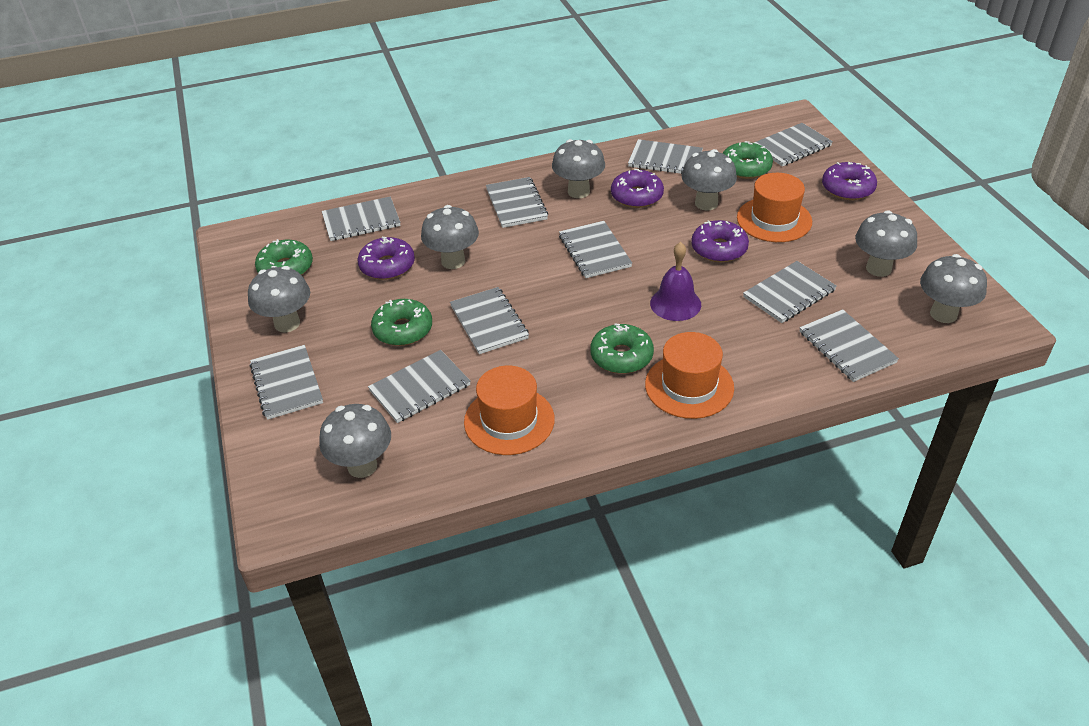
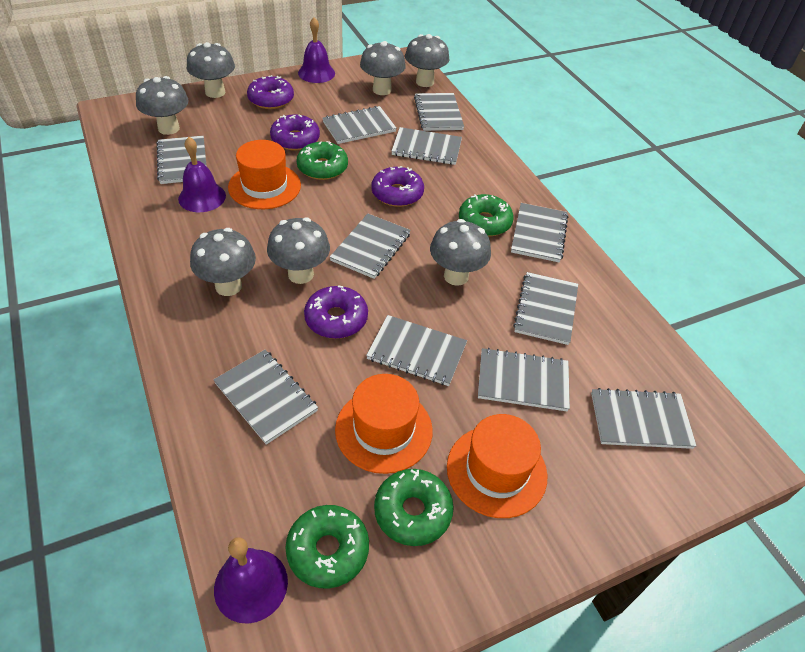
grey notebook: [250,345,323,420] [322,196,400,241] [368,350,470,423] [450,287,529,354] [486,177,548,228] [559,221,632,278] [628,139,703,174] [743,261,837,323] [754,123,833,166] [799,309,899,382] = 10 -> [156,136,207,184] [214,350,318,445] [322,106,397,144] [330,214,411,279] [366,315,467,386] [391,127,462,165] [414,93,464,131] [478,348,570,412] [511,203,568,262] [513,272,578,345] [591,388,696,449] = 11
purple bell: [650,242,701,321] = 1 -> [178,137,226,212] [214,537,288,624] [298,17,335,83] = 3

